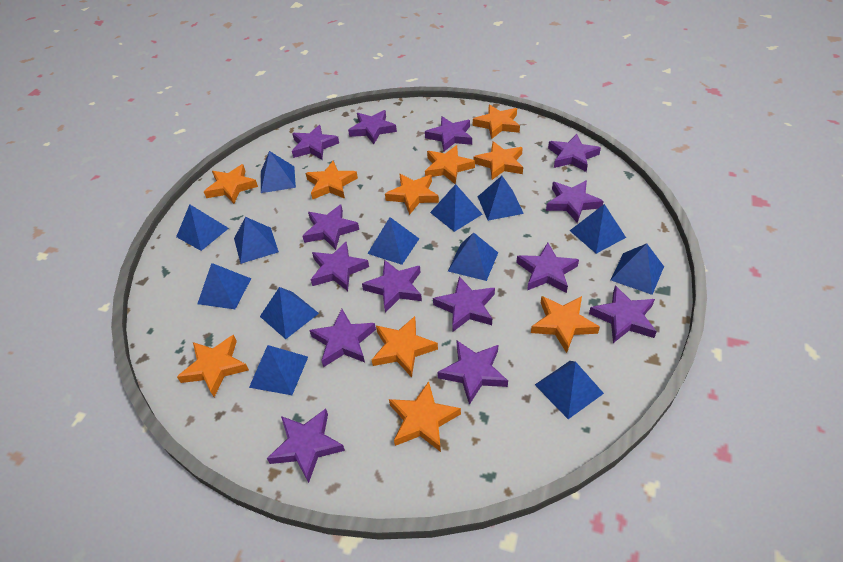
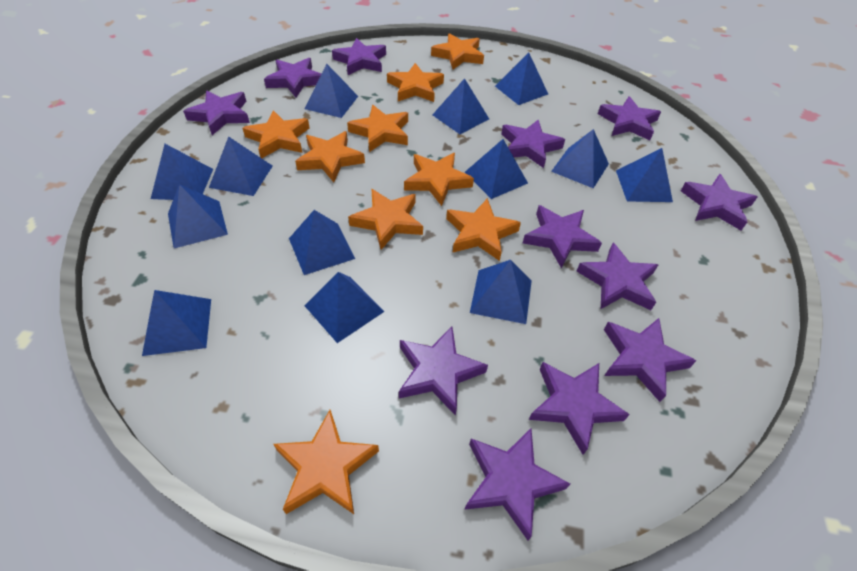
orange star: [177,335,249,397] [204,164,258,204] [306,161,358,199] [372,316,438,377] [385,174,439,215] [389,381,461,452] [425,145,475,184] [473,104,520,139] [473,141,523,180] [531,296,600,353] = 10 -> [243,110,310,158] [273,410,379,514] [295,131,365,182] [347,105,408,152] [348,189,423,250] [387,63,444,102] [404,153,474,206] [431,33,484,69] [446,198,521,261] = 9
purple star: [267,409,345,483] [292,125,339,160] [303,205,359,250] [309,309,376,367] [311,242,369,291] [348,110,397,144] [362,260,422,313] [425,116,472,151] [433,276,495,332] [438,341,508,405] [516,243,579,293] [546,180,604,223] [548,134,601,172] [589,285,657,343] = 14 -> [183,90,250,135] [264,58,321,97] [332,38,386,75] [399,326,488,416] [464,428,570,540] [501,120,565,168] [523,205,602,268] [529,362,630,455] [576,243,658,310] [598,96,661,140] [604,318,696,402] [681,174,757,231] = 12

